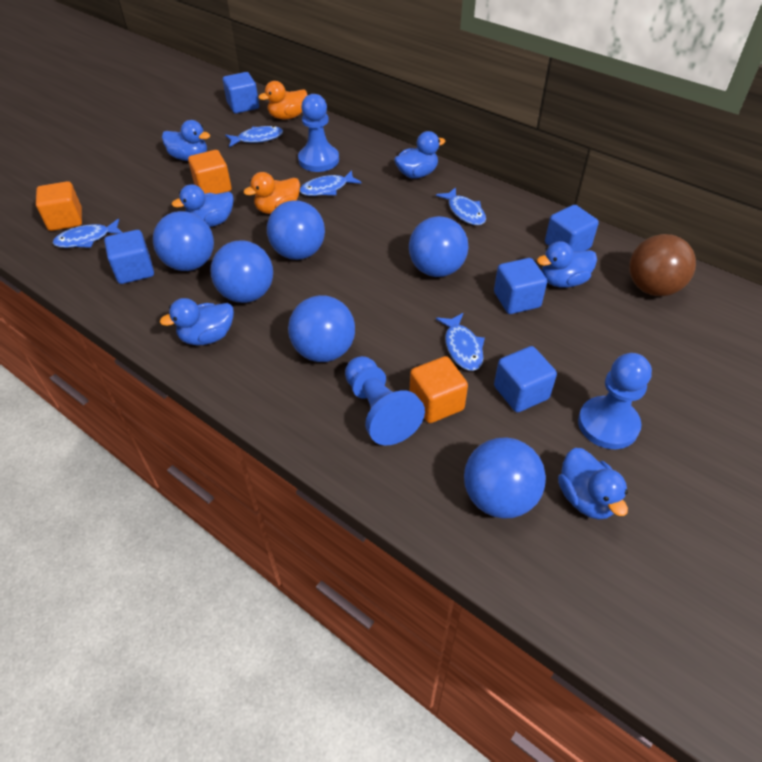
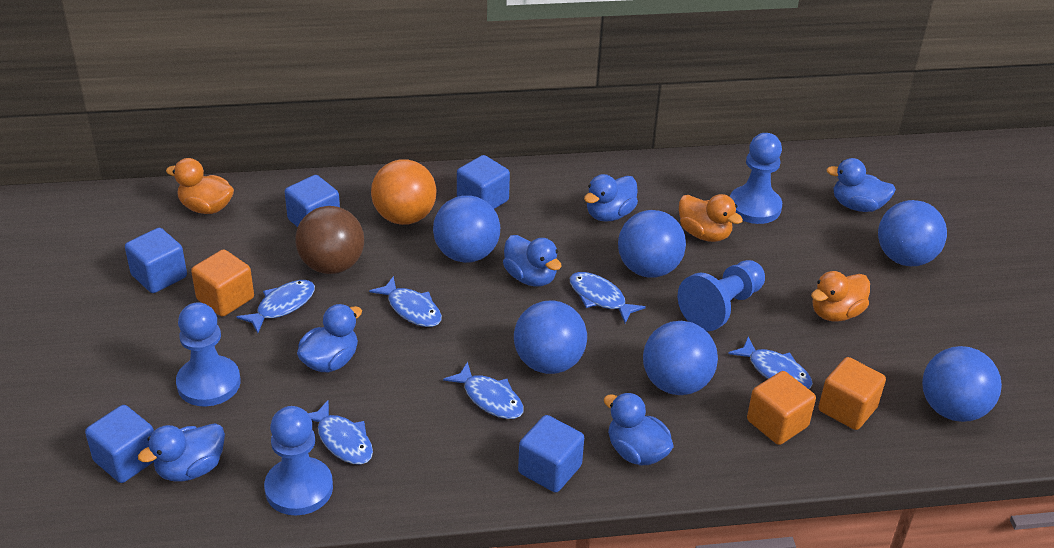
blue fish: [53,219,123,248] [225,126,283,147] [299,170,362,196] [436,187,486,225] [436,313,485,371] = 5 -> [236,280,315,333] [308,400,373,465] [369,276,442,327] [443,362,524,419] [570,272,646,323] [728,336,813,389] = 6
blue pawn: [298,94,339,172] [345,356,425,445] [578,353,652,449] = 3 -> [176,302,241,406] [264,406,333,516] [678,260,765,331] [730,133,782,224] = 4
orange ball: none = 0 -> [371,160,437,225] = 1
orange duck: [243,172,300,214] [258,81,307,120] = 2 -> [166,158,234,214] [679,194,743,242] [811,271,870,322] = 3

